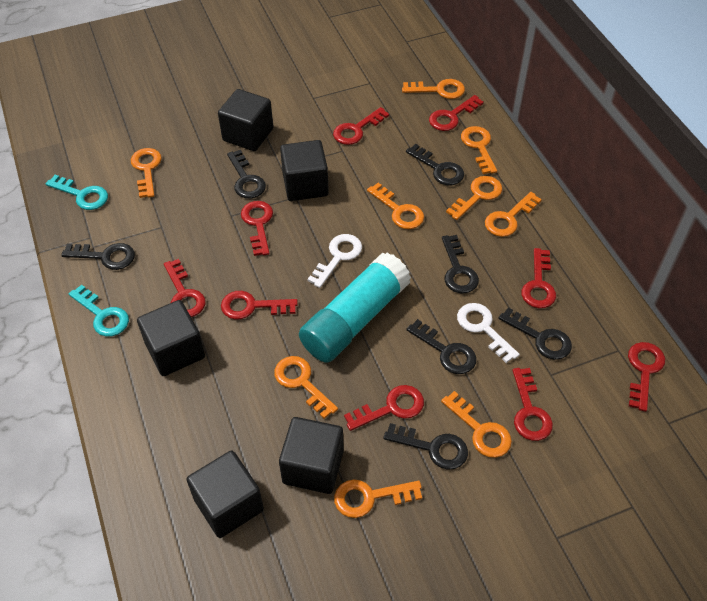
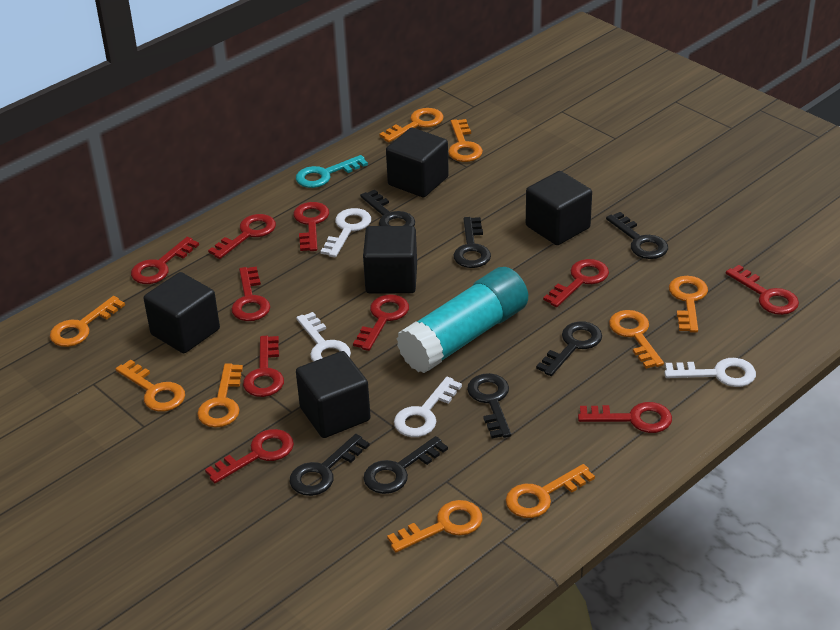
red key: [164,259,206,317] [221,291,298,320] [241,201,273,256] [333,107,389,145] [344,385,424,431] [429,95,484,131] [512,368,553,441] [521,248,556,308] [628,342,665,412] = 9 -> [131,237,199,284] [205,429,294,483] [208,214,276,259] [231,266,270,321] [243,336,284,397] [294,202,329,251] [353,294,409,351] [543,259,609,307] [578,402,672,433] [726,265,799,315] = 10
turquoise key: [45,175,108,210] [69,285,129,337] = 2 -> [296,155,368,188] = 1
white key: [307,234,362,288] [457,303,520,363] = 2 -> [296,312,351,362] [320,208,371,257] [394,377,462,437] [664,358,756,387] = 4

